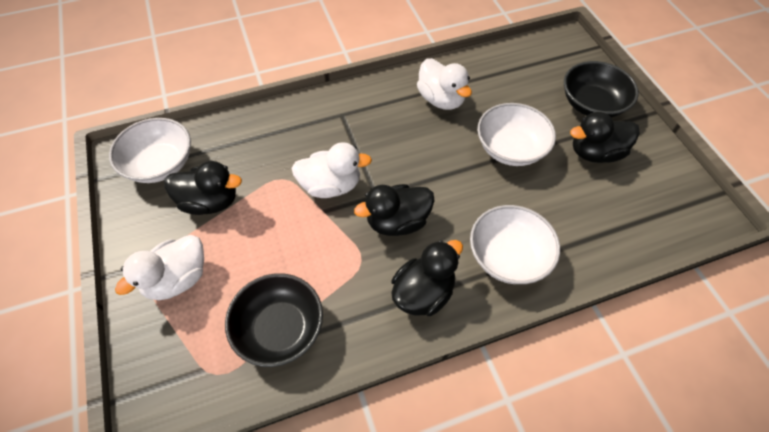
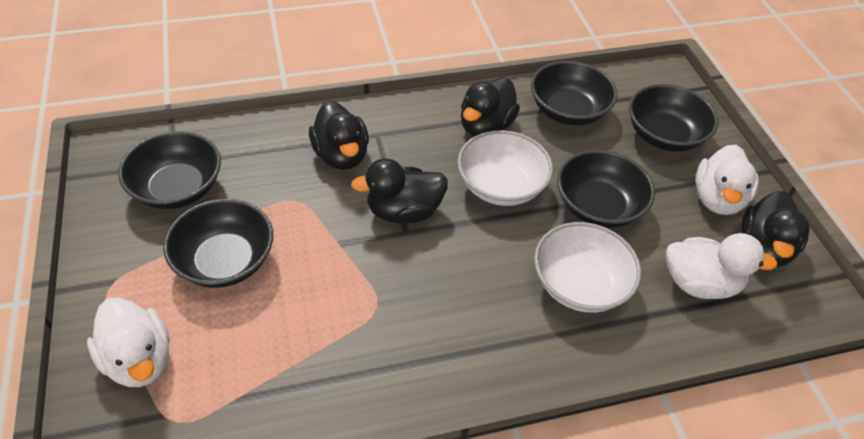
black bowl: [225,273,323,367] [564,61,639,118] = 2 -> [118,131,221,209] [163,199,273,288] [531,61,617,125] [557,150,655,228] [629,84,718,152] = 5
white bowl: [109,118,191,183] [470,205,560,284] [477,103,556,166] = 3 -> [457,130,553,206] [534,222,641,313] = 2

